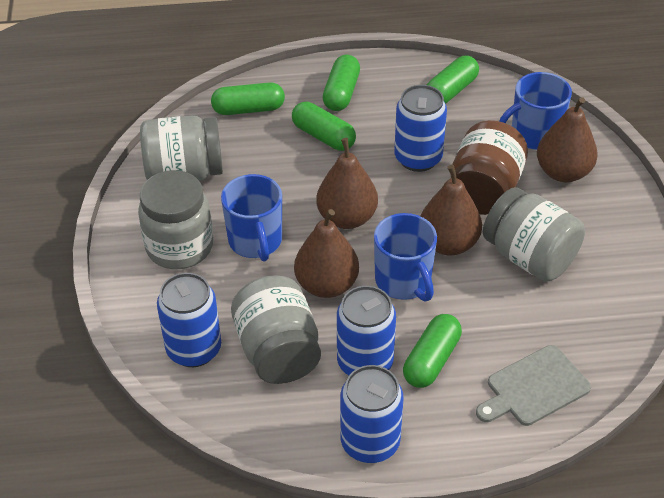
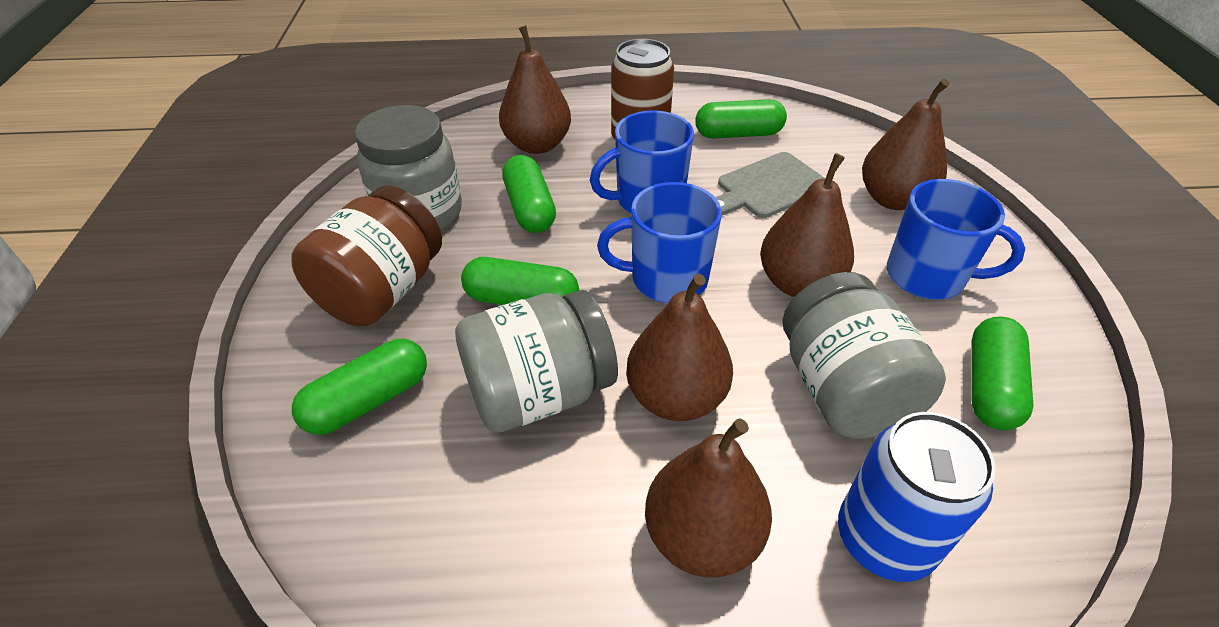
blue can: [157,273,221,367] [337,286,396,375] [340,365,404,463] [394,85,447,172] = 4 -> [838,412,996,582] = 1
brown can: none = 0 -> [611,39,674,139] = 1
brown pear: [294,209,359,298] [316,138,378,229] [421,165,482,256] [537,97,598,182] = 4 -> [499,26,571,154] [626,274,733,421] [645,418,772,578] [760,153,854,297] [862,79,950,210] = 5
grey jar: [138,170,213,269] [140,115,223,181] [231,275,321,384] [483,187,585,282] = 4 -> [355,105,462,231] [455,290,618,433] [782,272,946,439] = 3

